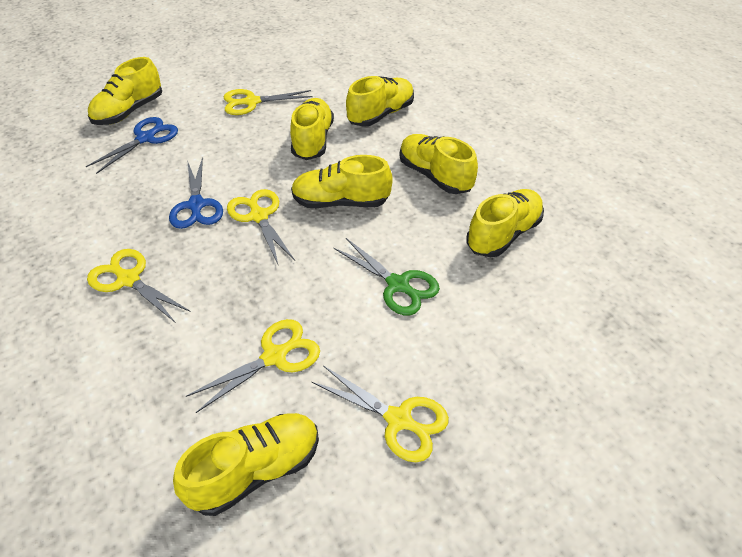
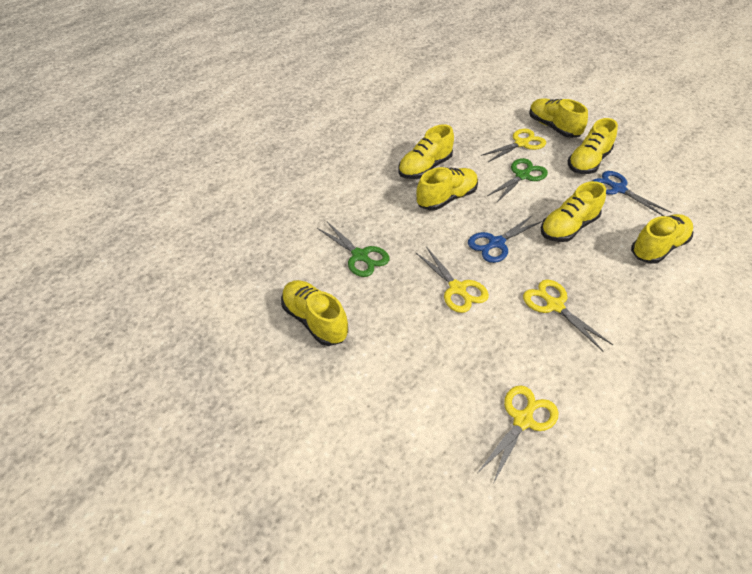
green scissors: [334,238,440,315] = 1 -> [317,222,389,277] [487,158,548,202] = 2
yellow scissors: [87,249,191,323] [186,319,320,413] [224,89,313,115] [227,189,295,264] [312,366,449,462] = 5 -> [415,247,489,313] [478,385,558,484] [481,129,546,162] [523,279,613,351] = 4

